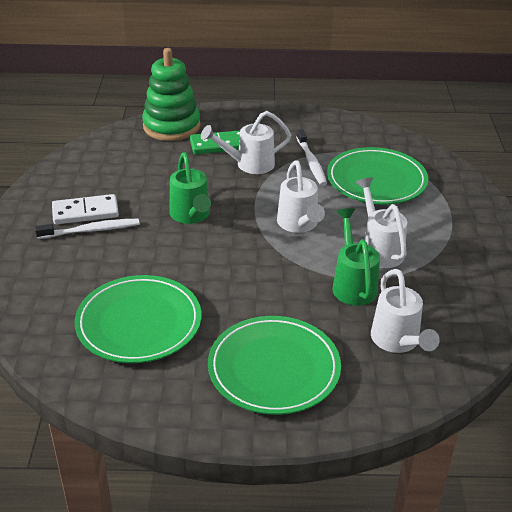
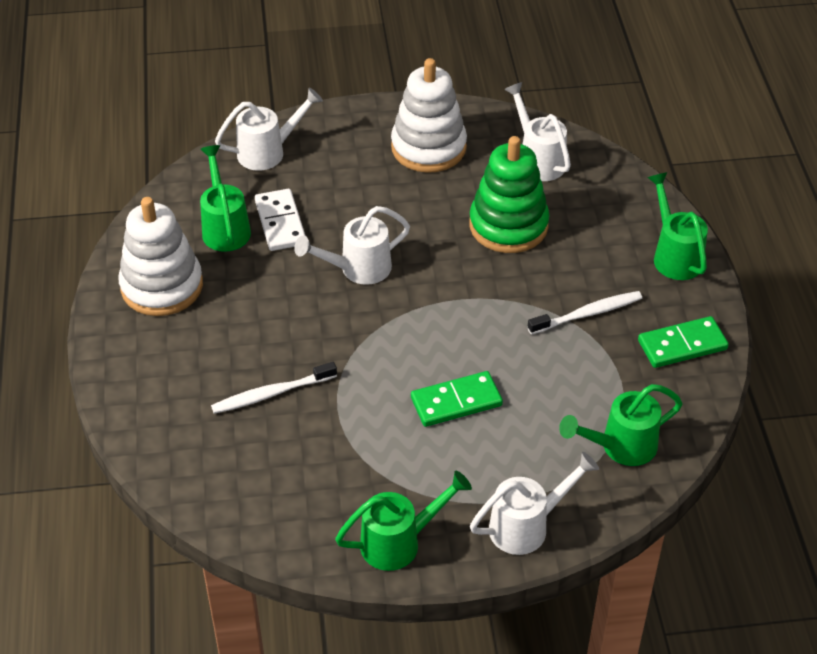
green domino: [190,130,240,154] = 1 -> [411,371,503,427] [638,316,729,368] = 2
green plate: [75,275,201,363] [208,316,341,415] [327,147,428,205] = 3 -> none = 0
green watering can: [169,152,211,224] [332,208,380,306] = 2 -> [200,145,251,252] [335,471,472,571] [559,384,682,466] [647,172,708,280] = 4
white stacking toy: none = 0 -> [118,197,203,316] [391,58,467,173] = 2

